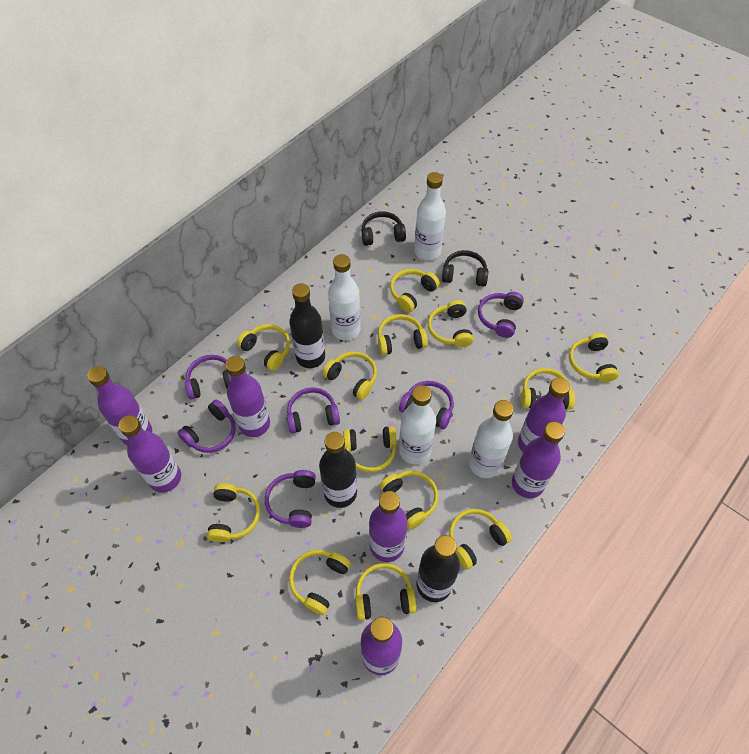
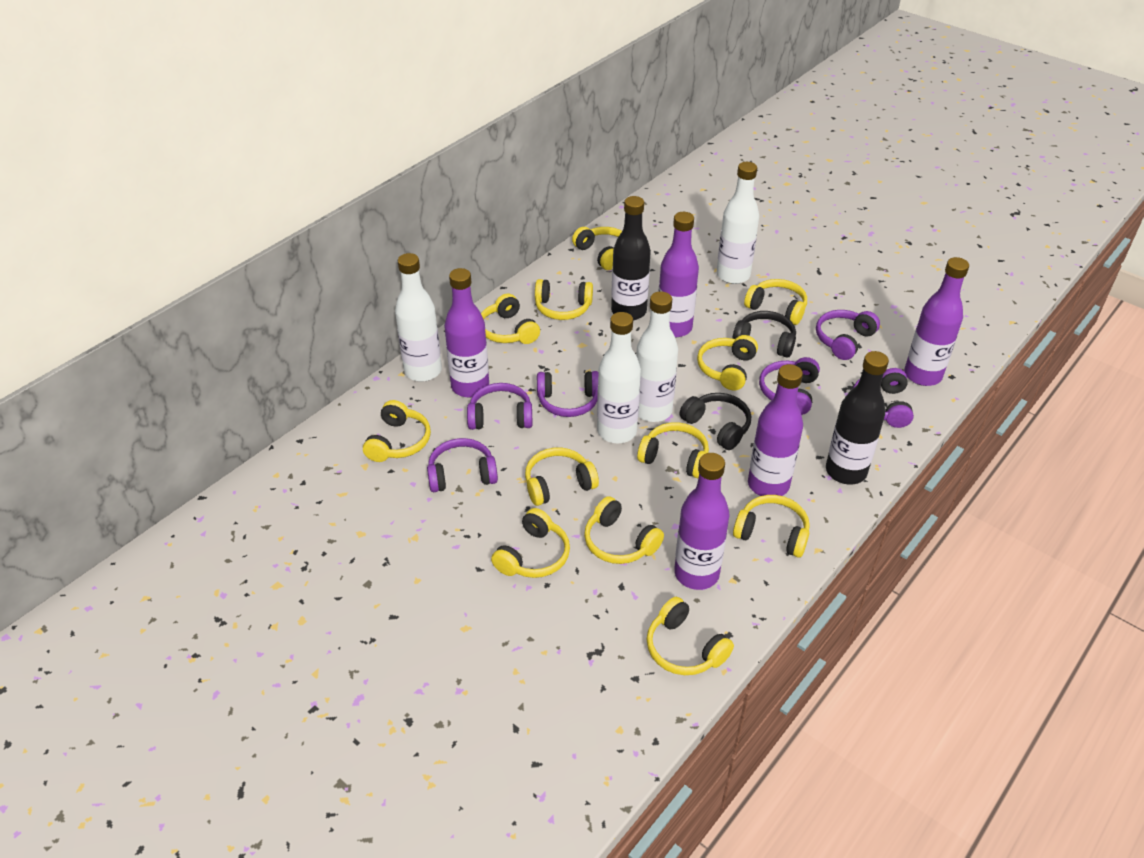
black bottle: [289,283,325,368] [319,432,357,508] [416,535,460,602] = 3 -> [611,196,651,320] [826,351,889,485] = 2
purple bottle: [87,366,152,445] [119,415,181,493] [225,356,270,437] [361,617,402,675] [369,491,407,562] [512,422,565,498] [518,377,570,452] = 7 -> [444,268,489,397] [658,212,699,337] [674,453,729,590] [748,364,803,496] [904,257,969,386] = 5
yellow headphones: [207,483,260,542] [237,324,290,371] [289,550,351,615] [323,352,377,400] [343,426,396,472] [355,563,417,620] [378,314,428,355] [380,470,438,530] [390,269,440,312] [428,300,473,348] [449,509,512,569] [521,368,575,410] [569,333,619,382] = 13 -> [363,400,431,462] [481,294,540,344] [491,508,570,578] [525,448,599,506] [535,279,593,320] [572,227,622,270] [584,496,664,564] [637,422,709,478] [647,597,734,675] [697,335,758,391] [733,495,810,558] [744,279,807,325] = 12

